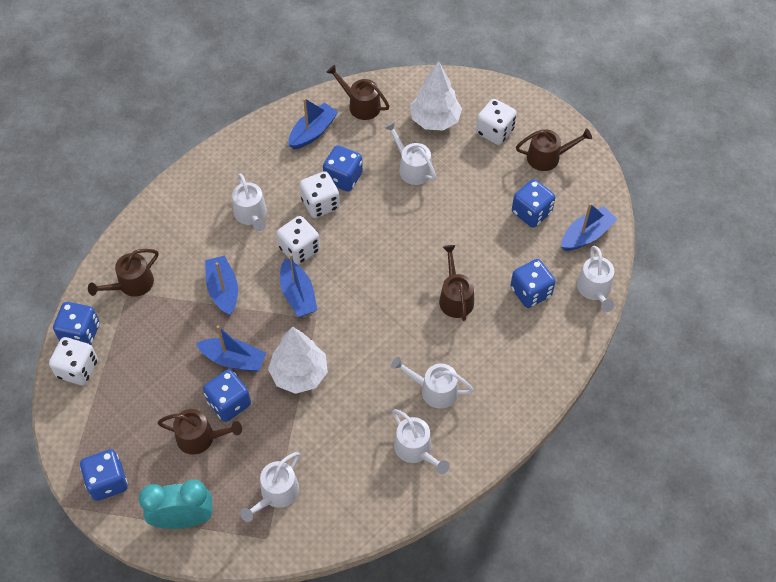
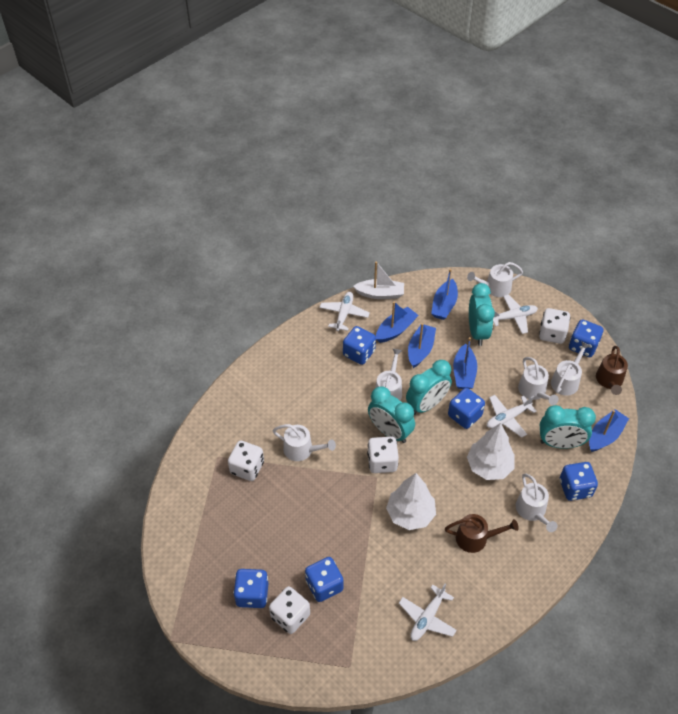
brown watering can: [88,249,158,297] [157,409,242,455] [326,65,390,120] [439,245,474,321] [516,128,592,171] = 5 -> [445,514,519,553] [596,346,628,395] = 2
turquoise clock: [139,479,213,529] = 1 -> [368,386,415,443] [406,360,452,415] [469,283,495,346] [540,405,596,449] = 4
white boat: none = 0 -> [353,261,404,299] = 1
white plane: none = 0 -> [320,292,370,331] [399,583,457,641] [487,395,537,438] [493,295,538,334] = 4

